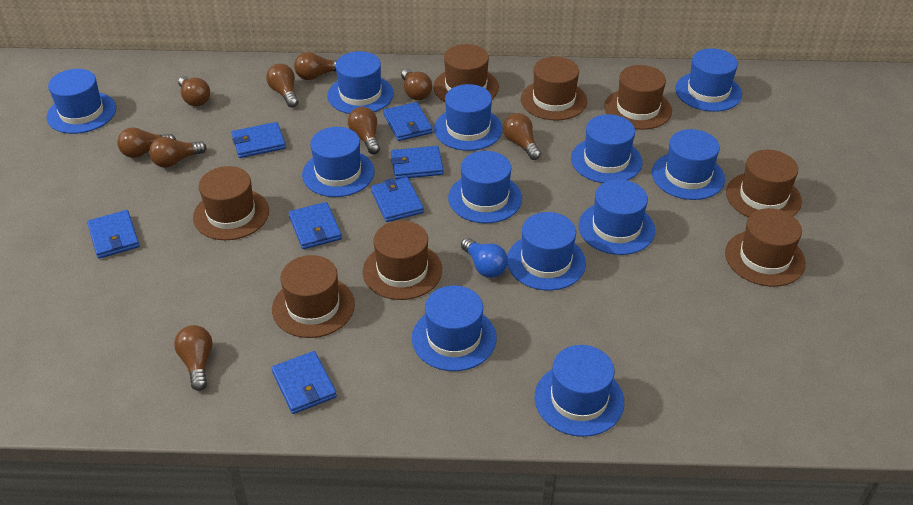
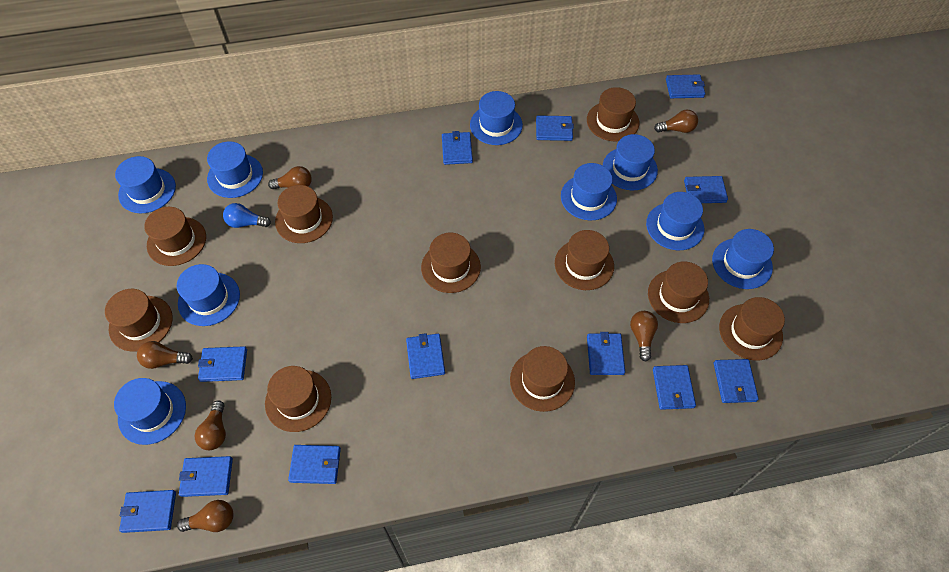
blue hat: [46,69,116,134] [302,127,374,197] [327,51,394,114] [412,285,497,371] [434,84,503,151] [448,151,522,223] [507,212,586,291] [534,345,624,437] [571,114,642,183] [578,179,655,255] [652,129,725,200] [675,48,742,112] = 12 -> [114,378,186,445] [115,156,176,213] [177,264,240,326] [207,141,263,198] [470,91,523,145] [561,163,617,220] [603,134,658,190] [646,192,704,250] [712,229,774,289] = 9
blue wallet: [87,210,140,259] [232,122,286,158] [271,351,337,414] [289,202,342,249] [371,177,424,222] [383,102,432,141] [391,146,444,179] = 7 -> [119,490,176,533] [179,456,233,497] [198,346,247,382] [288,445,341,484] [406,333,445,379] [442,131,473,165] [536,115,574,141] [587,332,625,375] [653,365,696,410] [666,74,705,98] [684,176,728,203] [714,359,759,403] = 12
brown hat: [193,166,269,240] [272,255,355,338] [363,221,442,300] [433,44,499,102] [521,57,587,121] [604,65,672,130] [725,208,806,287] [726,150,802,217] = 8 -> [105,289,173,352] [144,207,206,266] [265,366,331,432] [275,185,333,243] [421,233,481,293] [510,346,575,412] [555,230,614,290] [587,87,639,141] [648,261,709,323] [719,297,785,360] = 10
brown light bulb: [117,127,176,158] [149,137,206,168] [174,325,213,391] [178,76,210,106] [266,63,298,108] [294,52,337,80] [348,107,380,154] [401,69,432,100] [503,113,541,160] = 9 -> [137,341,193,369] [177,500,234,532] [195,400,226,450] [268,166,312,189] [630,311,658,362] [654,110,698,133] = 6

